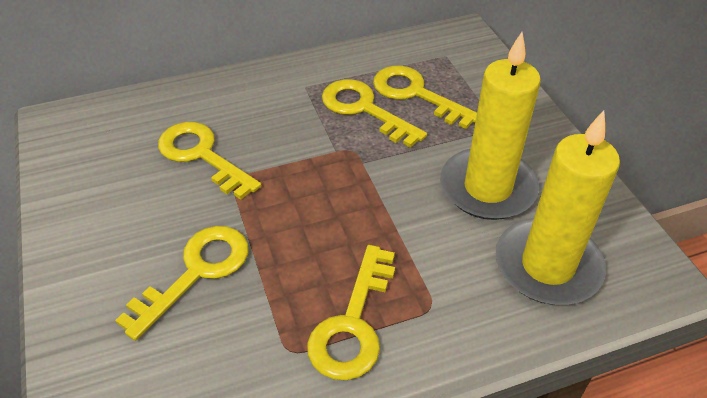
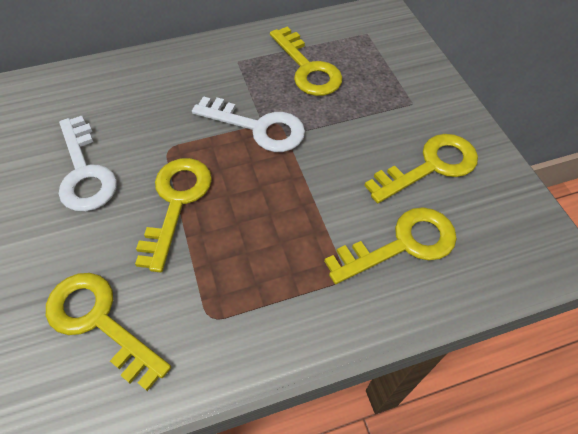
white key: none = 0 -> [59,116,117,212] [192,96,305,152] = 2
yellow candle: [441,32,541,220] [496,110,620,305] = 2 -> none = 0

